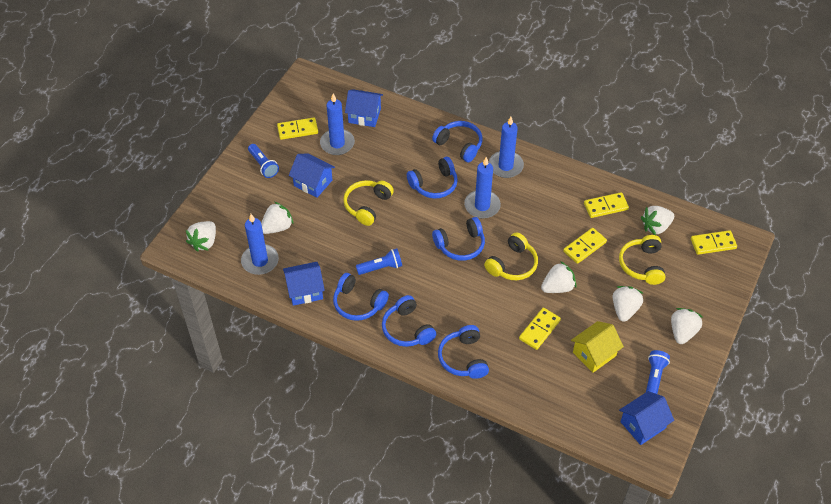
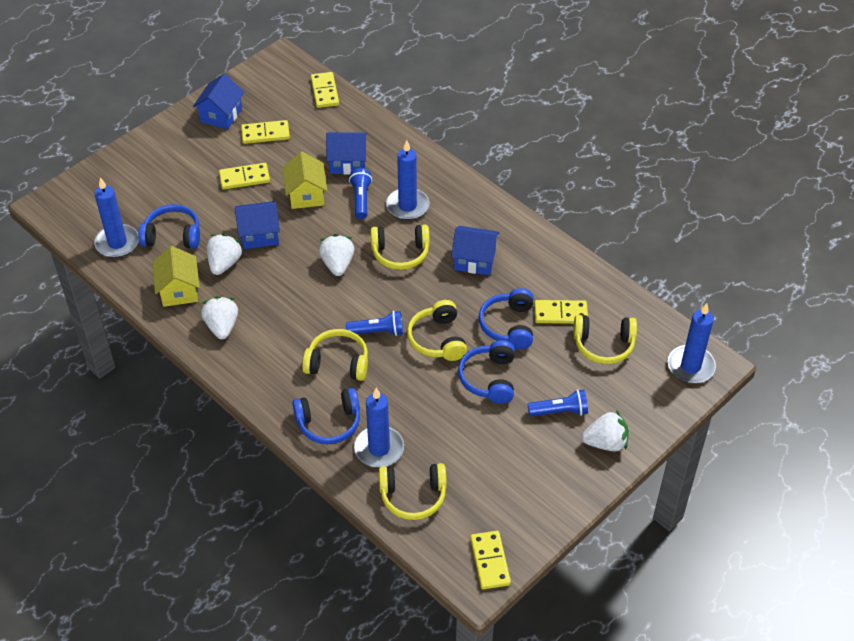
blue headphones: [333,273,389,321] [382,295,436,347] [407,157,458,199] [432,121,482,162] [432,217,485,261] [438,325,489,379] = 6 -> [138,204,200,249] [293,388,360,444] [458,340,515,404] [478,288,533,349] = 4
white strawberry: [186,221,216,252] [261,202,294,234] [541,261,576,293] [613,286,644,322] [641,206,674,235] [671,308,703,344] = 6 -> [201,296,238,339] [207,234,243,275] [319,234,355,276] [582,410,629,451] = 4
yellow headphones: [343,180,394,226] [484,232,538,280] [619,235,665,285] = 3 -> [302,329,368,381] [370,225,430,270] [379,463,447,520] [407,300,467,361] [573,315,637,364] = 5
yellow house: [571,321,624,373] = 1 -> [152,246,200,307] [282,151,327,209] = 2

